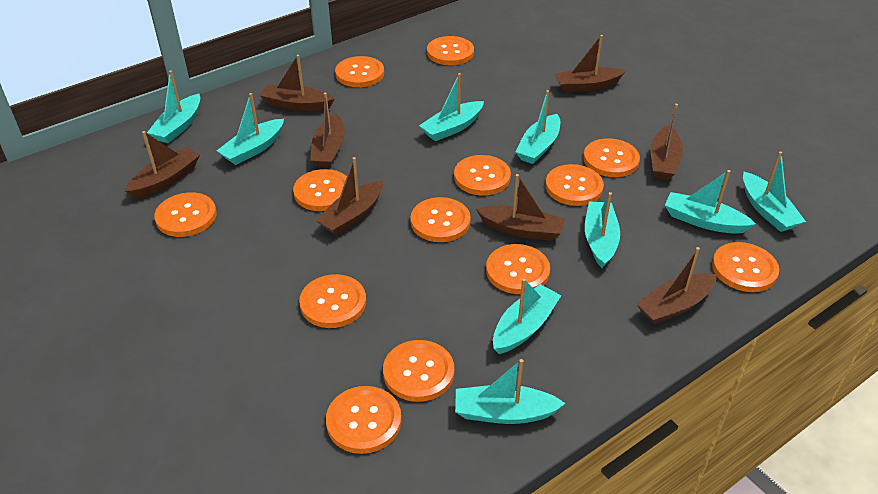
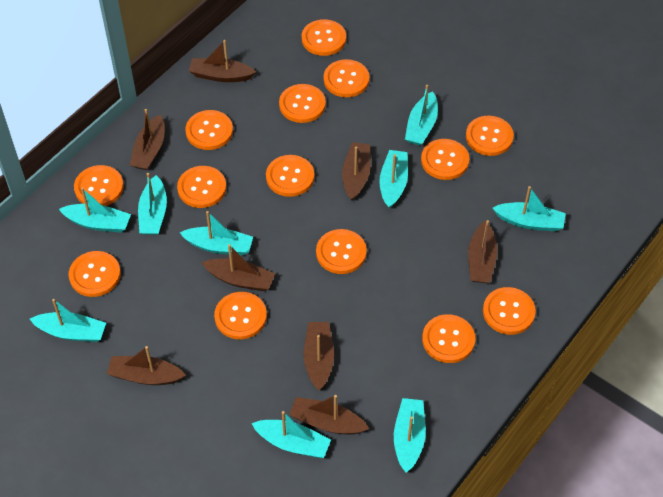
orange button: [154,192,217,237] [293,169,347,211] [299,274,366,328] [326,386,401,454] [335,56,384,87] [383,340,454,402] [410,197,471,242] [427,36,474,65] [454,155,511,196] [486,244,550,294] [545,164,604,206] [583,138,640,177] [712,242,779,292] = 13 -> [69,251,121,297] [74,165,124,206] [177,166,226,208] [185,110,233,150] [214,292,267,339] [266,155,314,197] [279,84,326,123] [302,19,346,56] [316,229,367,274] [324,59,370,97] [421,139,470,180] [422,314,475,363] [466,116,514,156] [483,287,536,335] = 14

